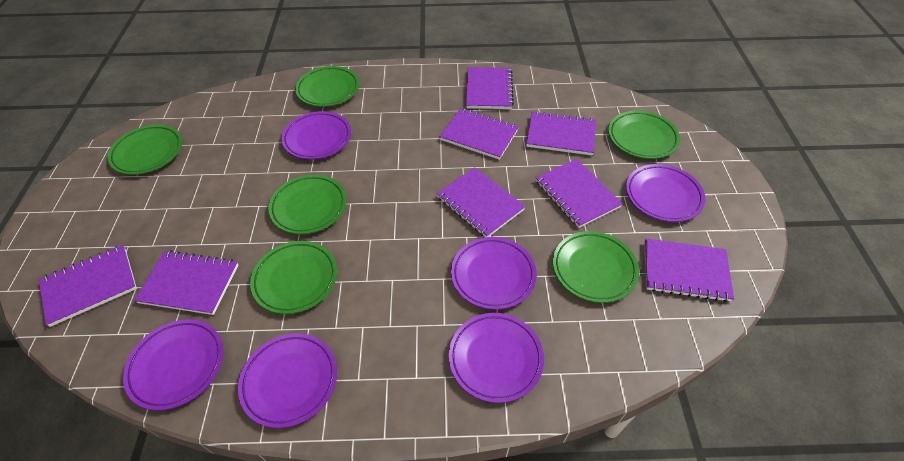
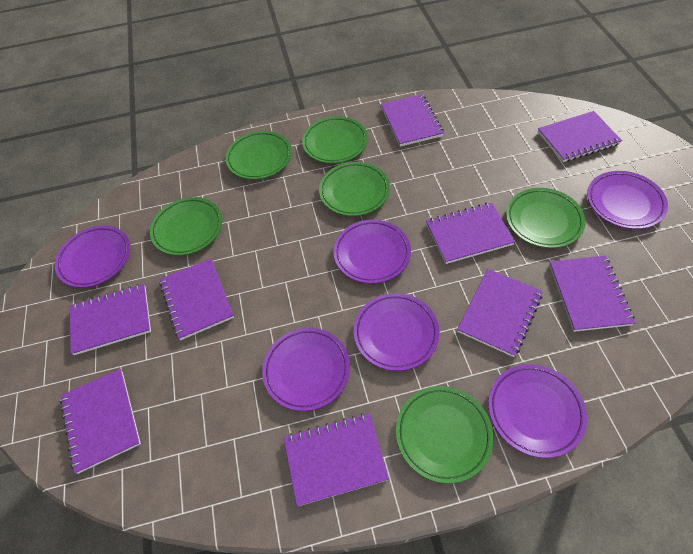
purple notebook: [39,245,137,327] [134,250,238,315] [436,167,526,237] [440,108,519,160] [466,67,514,109] [526,111,596,156] [536,159,622,228] [644,238,734,302] = 8 -> [60,369,141,474] [69,284,151,355] [160,259,234,340] [283,413,389,506] [381,94,444,147] [426,202,515,264] [457,269,543,357] [538,111,622,162] [549,256,635,332] = 9

